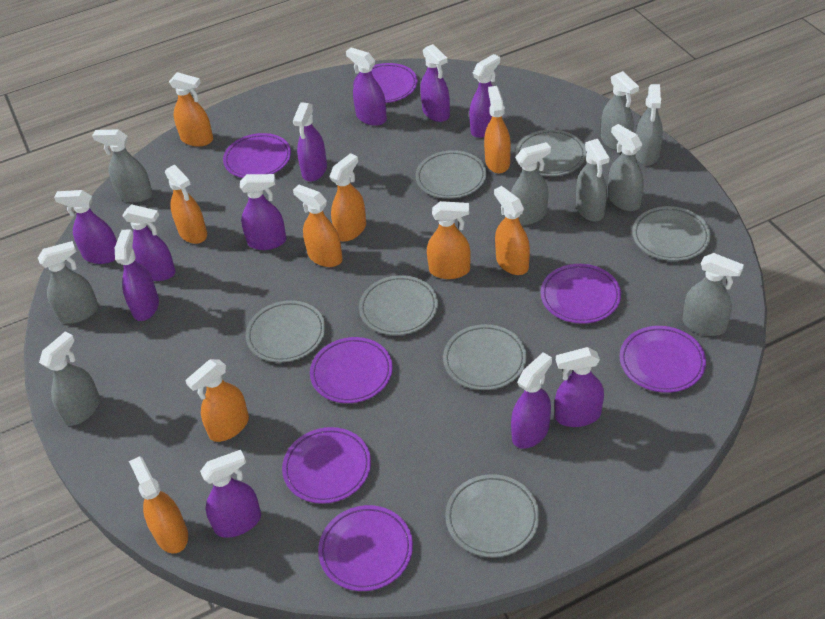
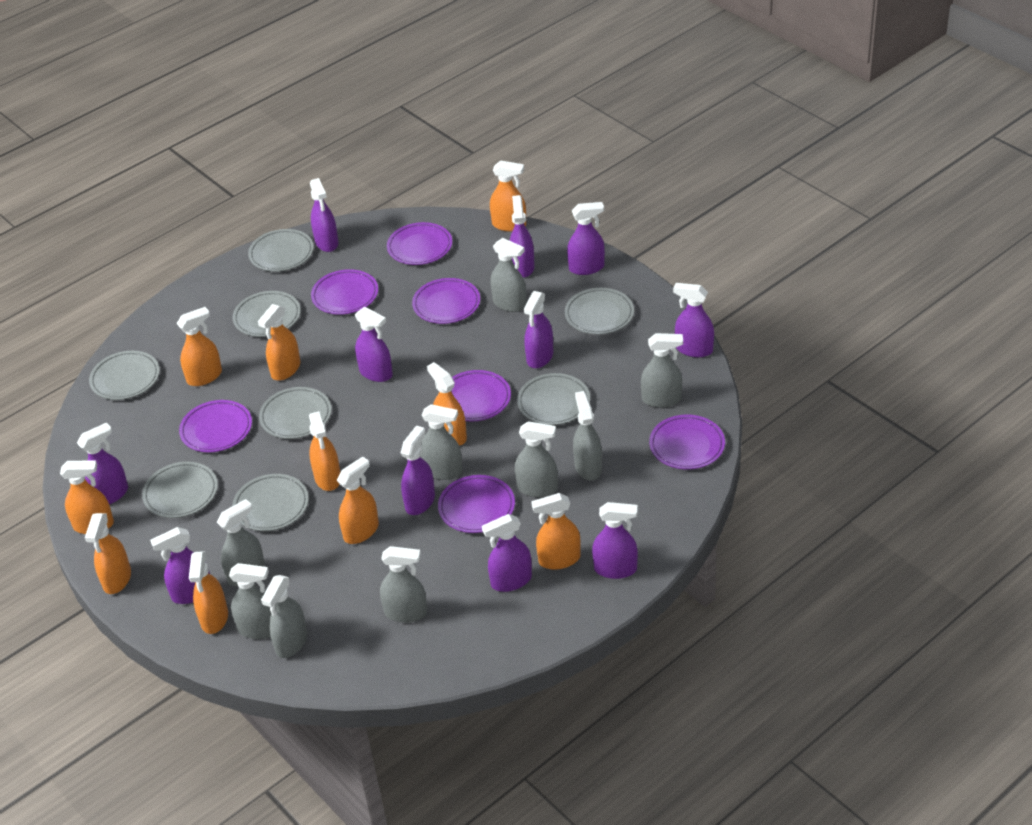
grey plate: [245,300,325,363] [359,275,438,335] [416,150,487,199] [443,324,526,390] [445,474,539,557] [516,129,586,176] [632,206,711,261] = 7 -> [89,351,160,400] [142,462,218,518] [232,474,309,531] [233,291,301,337] [248,229,314,272] [259,387,332,439] [517,373,590,425] [565,288,634,335] = 8
orange spray bottle: [129,456,188,553] [165,164,207,244] [169,72,213,146] [185,359,249,442] [293,185,343,267] [329,153,366,242] [427,201,471,279] [484,86,511,173] [494,186,530,275] = 9 -> [60,460,114,534] [85,513,131,594] [176,307,222,386] [189,551,228,634] [258,304,300,381] [309,411,340,491] [337,456,379,544] [427,362,467,446] [490,160,526,232] [531,493,581,570] = 10

